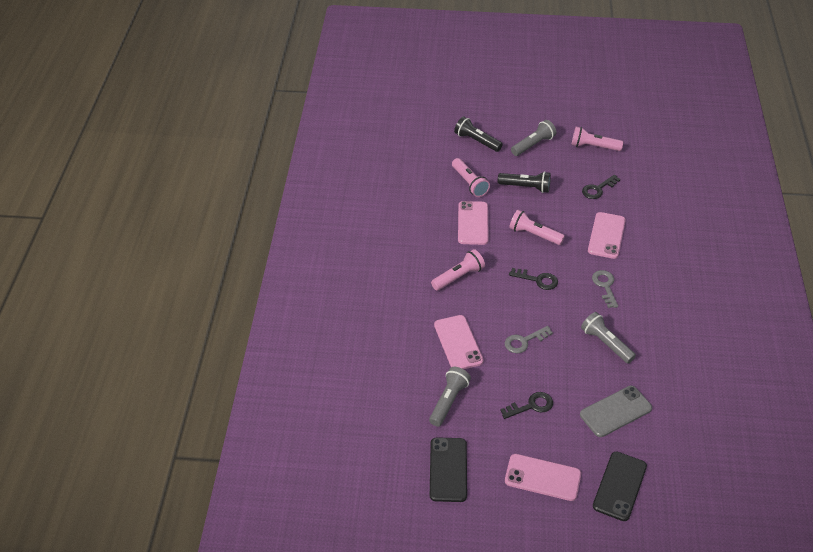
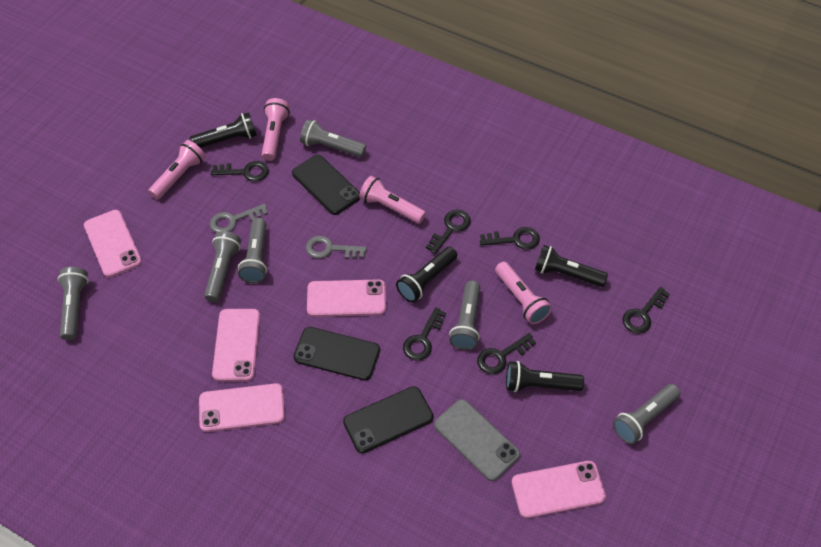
black flashlight: [454,117,503,152] [498,171,551,193] = 2 -> [190,112,257,148] [396,247,457,303] [506,361,584,392] [535,245,608,287] = 4
black key: [500,392,553,419] [509,268,558,290] [582,175,620,199] = 3 -> [211,161,269,182] [403,307,446,361] [426,210,471,254] [477,333,536,374] [480,227,540,250] [622,287,670,334] = 6
black phone: [430,437,467,502] [593,452,647,521] = 2 -> [292,155,361,215] [293,327,380,380] [343,386,433,453] = 3
grey flashlight: [429,367,471,427] [511,120,556,156] [581,312,636,363] = 3 -> [58,267,89,340] [204,231,241,302] [238,218,267,283] [300,119,366,157] [449,281,480,350] [613,384,681,444] = 6
pink phone: [434,315,484,369] [458,201,489,245] [505,454,581,501] [588,212,626,259] = 4 -> [84,210,142,278] [199,383,285,432] [212,309,260,381] [307,279,386,317] [512,461,606,518] = 5

